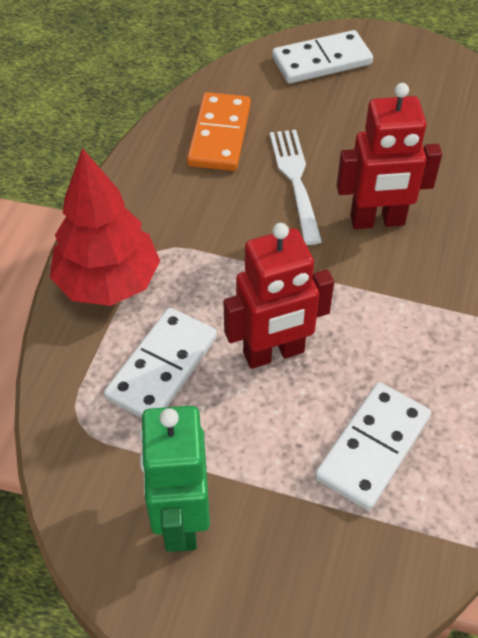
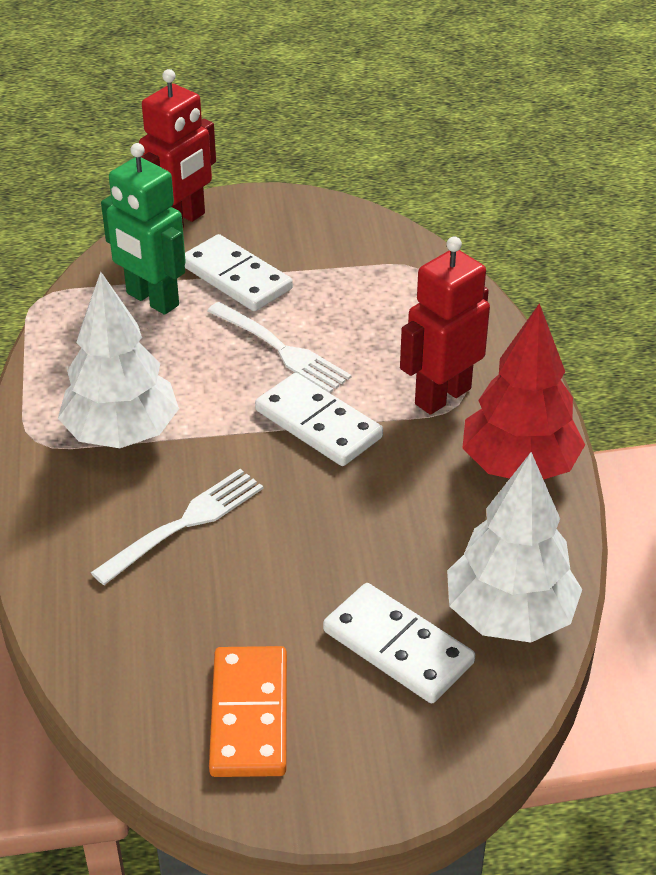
white fork: [270,130,322,245] = 1 -> [91,469,263,585] [207,302,352,393] = 2
white tree: none = 0 -> [58,272,179,448] [447,452,582,643] = 2

